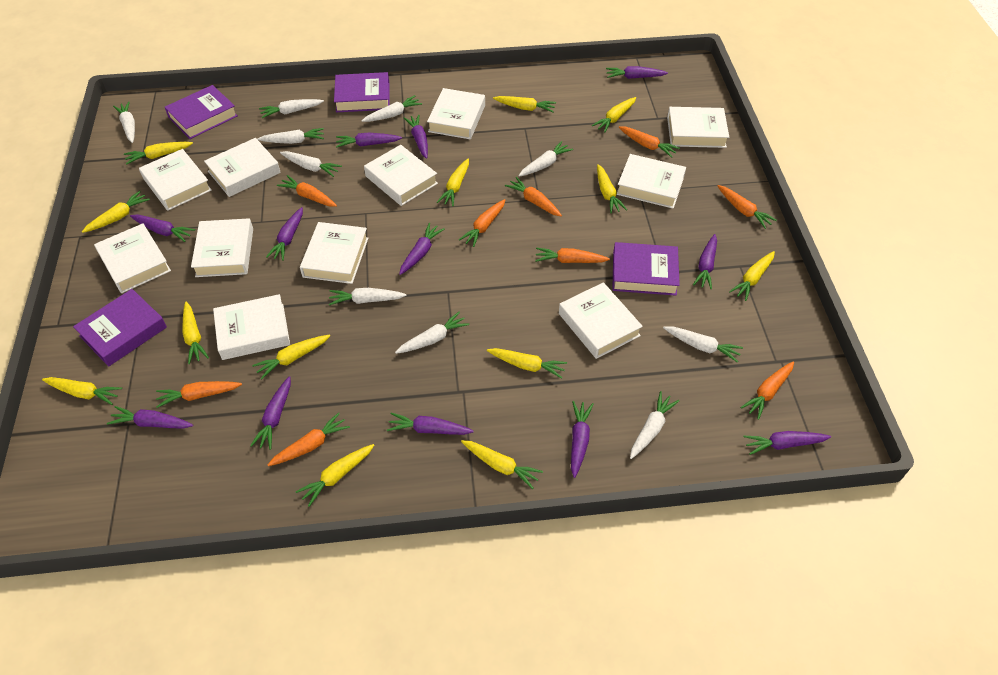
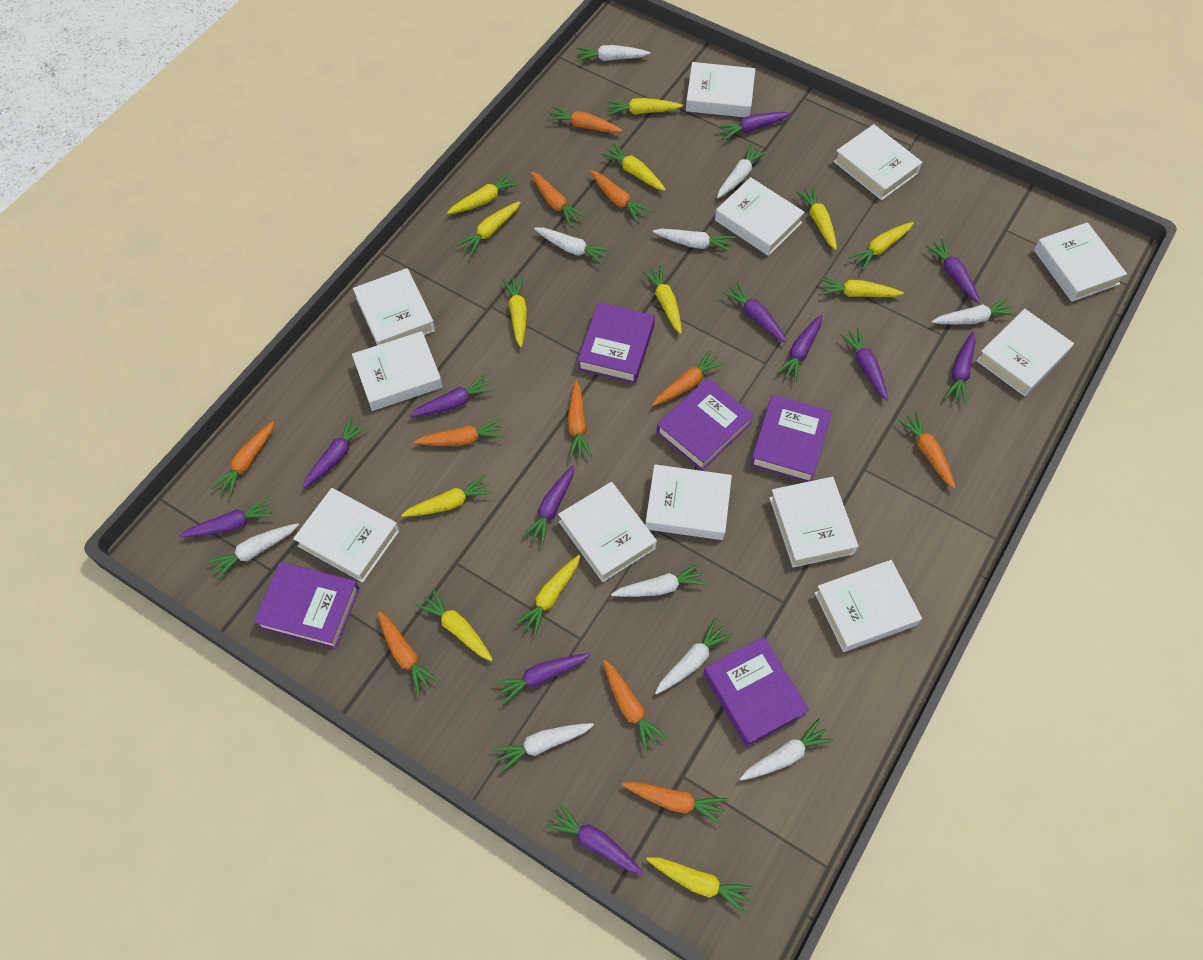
orange carrot: [156,381,242,408] [268,413,350,466] [277,175,337,207] [459,199,505,247] [505,177,562,216] [535,247,610,263] [619,126,680,158] [718,185,777,229] [740,361,794,420] = 9 -> [211,421,275,497] [377,611,440,696] [414,419,505,446] [531,172,586,227] [547,106,623,133] [568,381,592,459] [590,170,651,222] [603,660,667,752] [622,782,727,825] [652,350,725,406] [898,411,956,489] = 11
purple book: [73,289,167,366] [164,85,238,139] [334,72,390,112] [612,242,680,296] = 4 -> [254,562,360,649] [578,302,655,384] [656,378,754,471] [703,637,809,747] [750,395,832,482] = 5
white book: [94,223,171,293] [139,149,212,211] [191,218,253,277] [204,138,281,197] [213,294,290,360] [300,222,368,284] [364,145,438,206] [427,88,485,139] [559,282,643,359] [616,154,686,208] [667,107,729,148] = 11 -> [293,488,400,583] [352,331,443,411] [353,268,435,345] [558,482,657,582] [645,465,732,540] [686,62,755,117] [715,177,805,256] [769,477,858,568] [815,560,922,652] [834,124,923,200] [976,309,1074,396] [1034,222,1127,302] = 12

